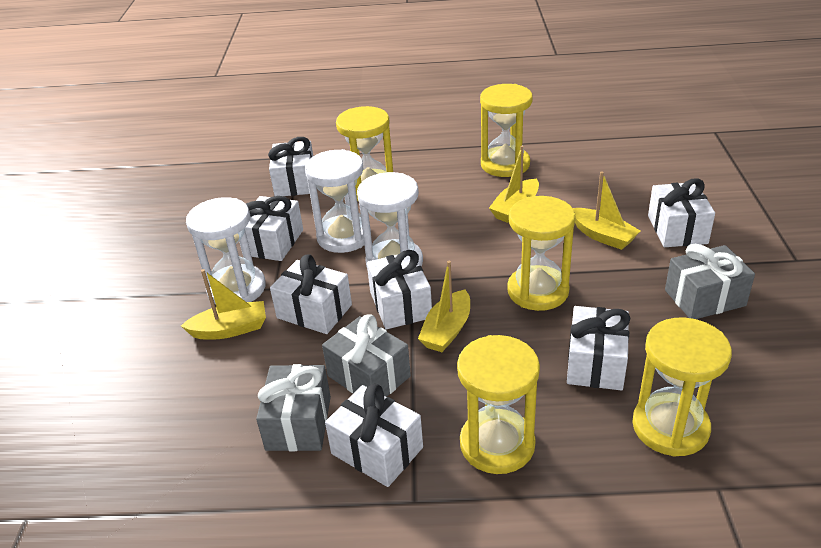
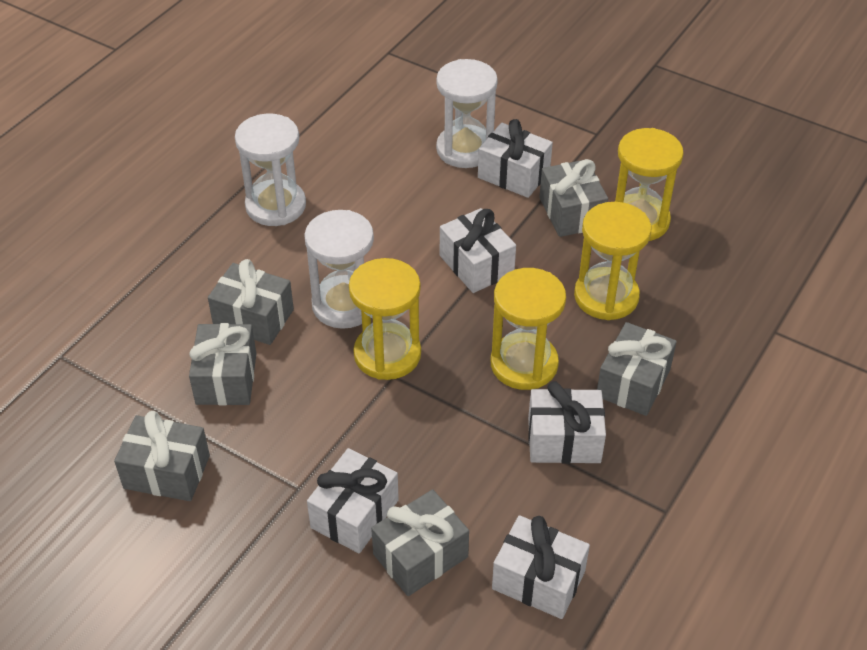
grey gift: [256,364,331,451] [322,314,411,397] [665,244,755,319] = 3 -> [114,411,210,501] [189,323,257,406] [208,259,294,345] [371,489,469,596] [539,159,608,237] [597,322,677,416] = 6
white gift: [239,196,303,261] [268,137,313,196] [270,254,352,334] [325,384,423,487] [367,250,432,329] [567,306,630,390] [648,178,715,247] = 7 -> [307,448,399,553] [440,208,516,293] [478,119,553,198] [492,515,590,619] [528,381,606,464] = 5
yellow boat: [181,269,266,340] [418,261,470,352] [489,146,539,223] [573,172,640,250] = 4 -> none = 0
yellow hourglass: [336,106,393,201] [457,335,540,474] [480,84,533,177] [507,196,576,311] [632,317,732,457] = 5 -> [349,258,421,380] [491,268,566,390] [574,202,652,320] [614,128,684,241] = 4

